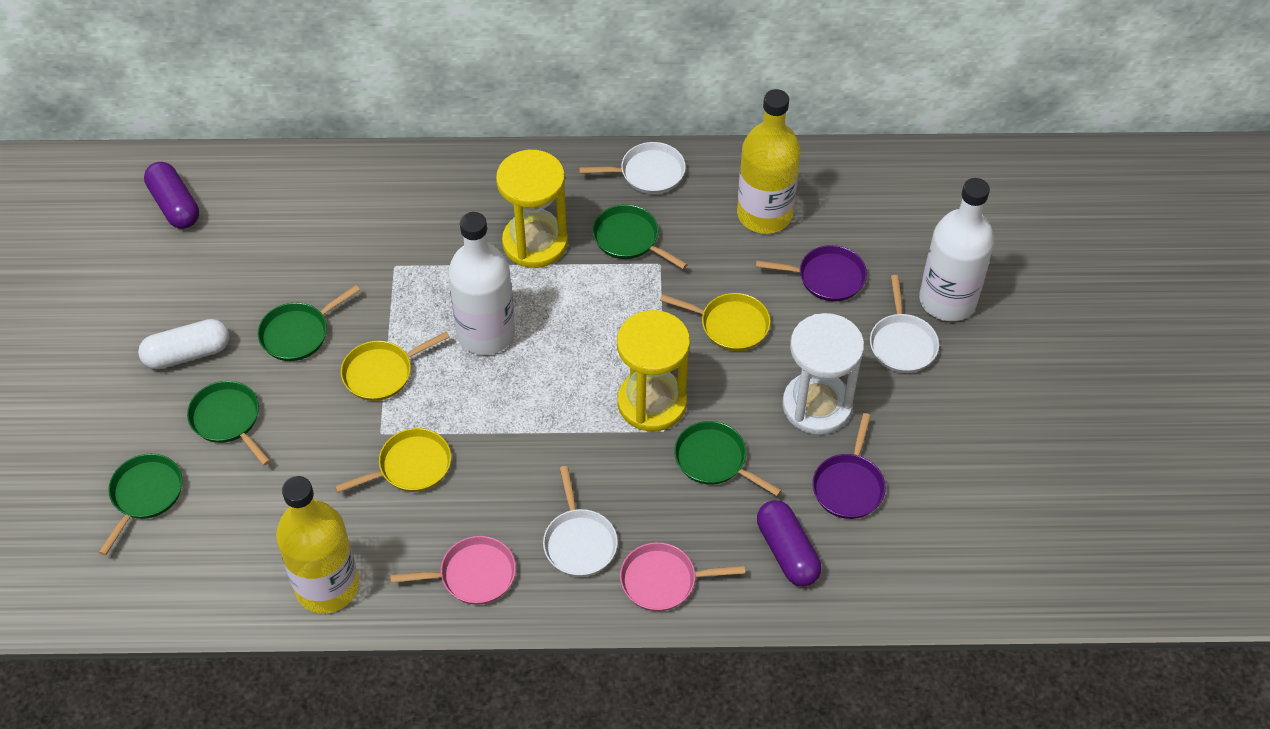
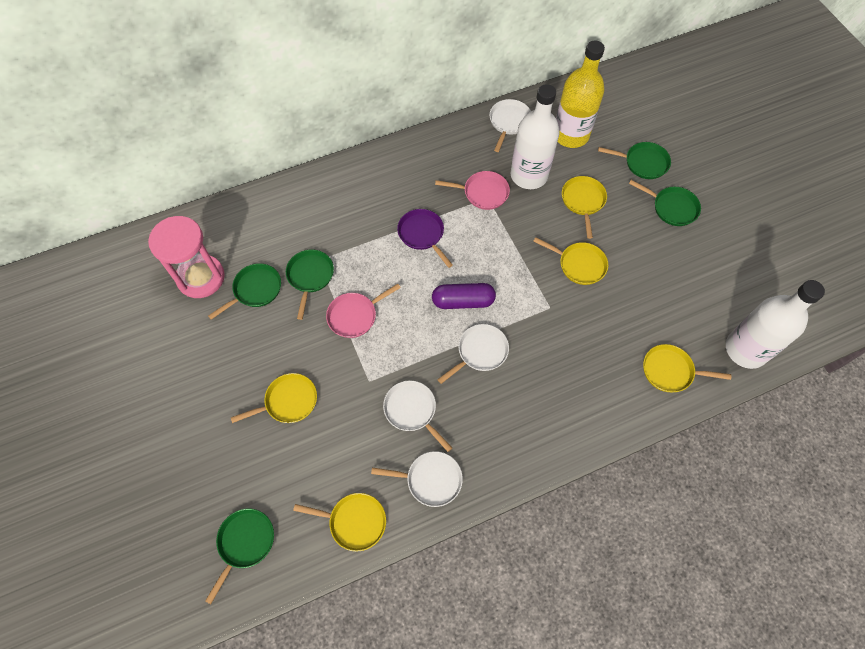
pink hourglass: none = 0 -> [148,216,225,298] = 1
purple capsule: [144,162,199,229] [757,500,821,587] = 2 -> [432,283,496,309] = 1
purple pan: [756,245,867,301] [812,413,886,519] = 2 -> [397,209,453,268] = 1
white capsule: [138,319,230,370] = 1 -> none = 0
white hourglass: [782,313,864,435] = 1 -> none = 0
white pan: [543,466,618,577] [579,142,686,194] [870,275,939,373] = 3 -> [371,451,463,507] [383,380,452,452] [437,324,509,384] [490,99,531,152] = 4
yellow bottle: [276,476,359,613] [737,89,801,234] = 2 -> [556,41,605,148] = 1
yellow hourglass: [496,150,568,268] [617,310,690,431] = 2 -> none = 0
yellow pan: [335,428,451,493] [341,331,450,401] [660,293,771,351] = 3 -> [231,373,317,423] [293,493,386,552] [533,237,608,285] [562,176,607,239] [643,344,731,392] = 5

